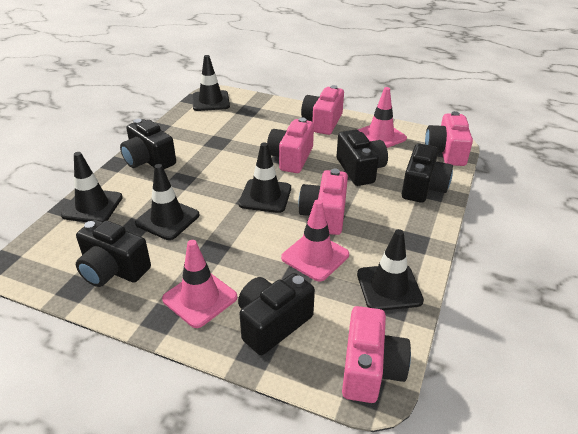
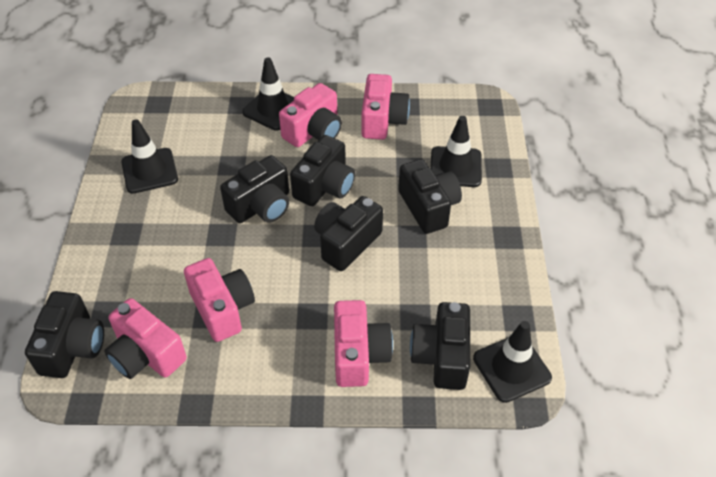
black camera: [76,220,151,287] [120,119,176,169] [238,273,315,355] [337,130,388,186] [402,143,453,203] = 5 -> [25,291,104,378] [220,155,289,223] [290,135,355,206] [314,196,383,271] [398,159,462,234] [410,302,470,390] = 6
black traffic cone: [61,152,123,222] [135,164,199,240] [192,55,230,111] [239,142,291,213] [357,229,424,310] = 5 -> [121,119,178,194] [242,57,294,130] [431,116,482,187] [473,321,552,403] = 4
pink traffic cone: [162,240,237,328] [281,199,349,281] [358,87,407,148] = 3 -> none = 0

